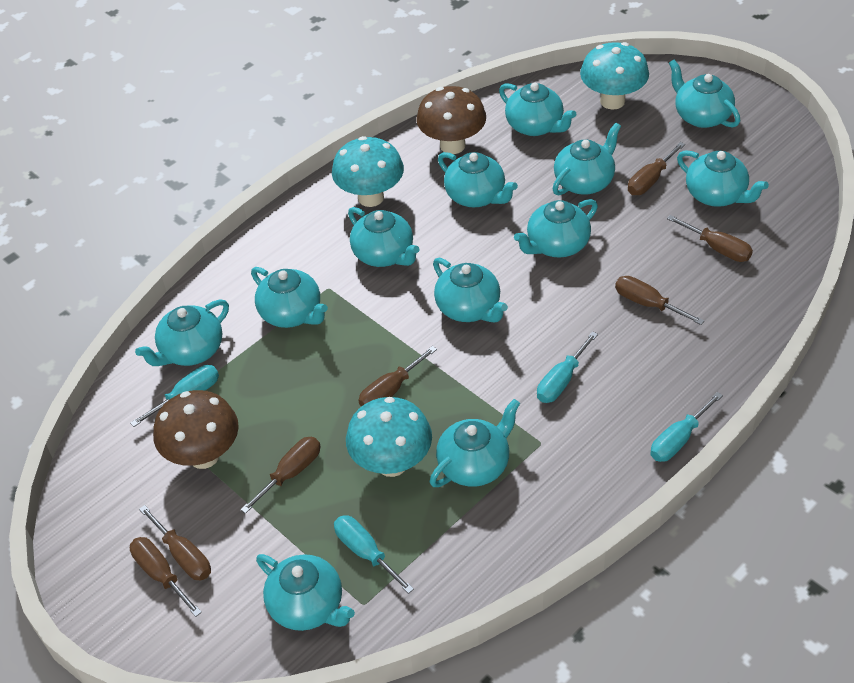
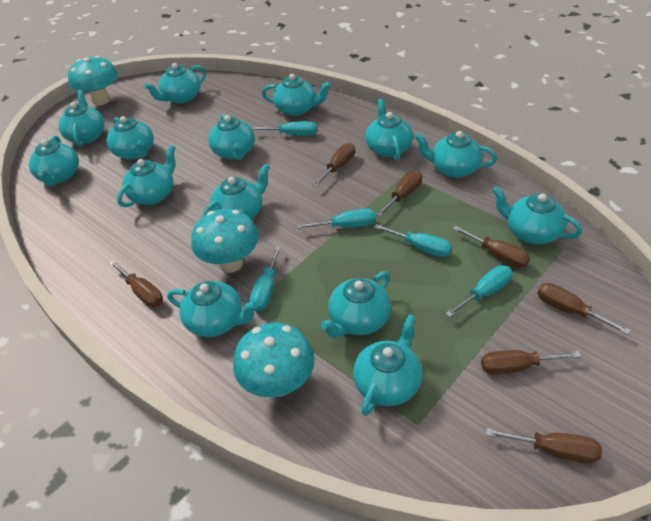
brown mushroom: [153,390,239,469] [417,86,486,154] = 2 -> none = 0
turquoise screwdriver: [130,365,219,427] [334,515,414,594] [537,331,598,403] [650,392,723,462] = 4 -> [249,245,282,311] [252,121,317,136] [297,209,376,229] [374,224,452,257] [445,265,513,317] = 5
turquoise teapot: [135,299,229,366] [251,267,328,328] [256,554,355,631] [348,207,419,267] [430,399,520,487] [433,258,508,323] [438,152,518,207] [499,83,577,136] [514,199,598,258] [552,123,621,195] [669,60,740,128] [677,150,769,207] = 12 -> [29,136,79,186] [58,90,105,147] [107,116,154,160] [117,145,176,207] [144,63,206,104] [167,281,258,337] [203,164,270,219] [208,114,255,160] [262,74,331,116] [320,271,391,338] [353,314,422,416] [365,99,413,160] [414,131,497,178] [492,186,582,244] = 14

